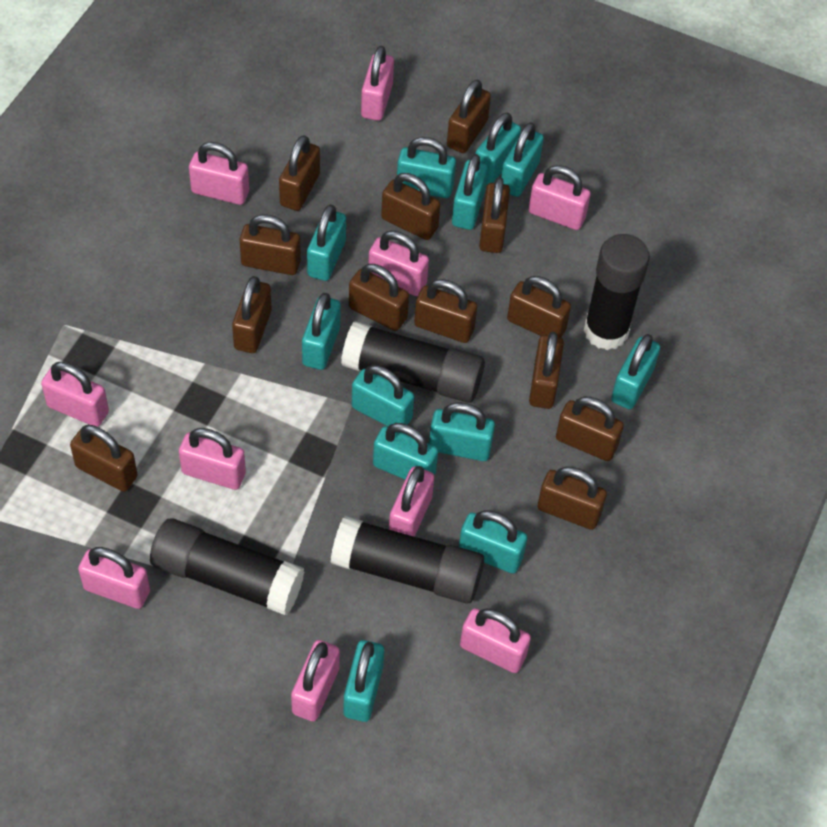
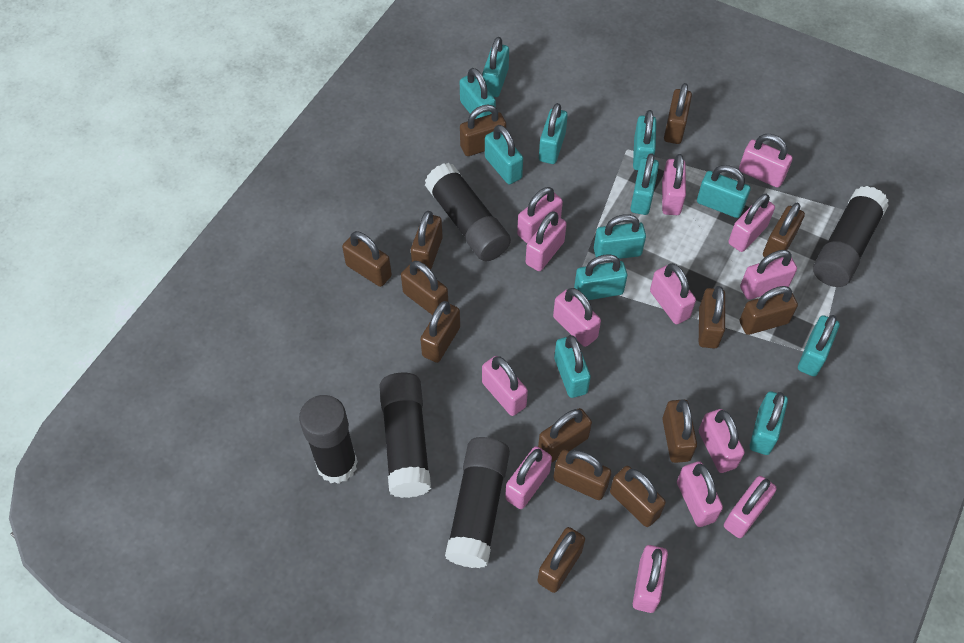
black glue stick: [150,518,304,615] [330,516,484,604] [341,321,485,403] [584,234,650,350] = 4 -> [299,395,358,484] [379,373,431,498] [425,163,511,261] [445,437,510,568] [813,186,889,287] = 5
brown padlock: [70,425,138,492] [232,276,272,353] [240,214,301,275] [279,135,320,211] [349,264,409,331] [381,173,440,240] [414,279,477,343] [447,80,491,153] [479,177,510,253] [507,276,571,338] [529,332,564,409] [538,467,607,530] [556,397,624,461] = 13 -> [342,231,392,287] [401,261,448,315] [411,211,443,270] [420,301,460,363] [460,104,506,156] [538,408,592,463] [538,527,585,593] [553,449,611,500] [610,466,666,527] [663,399,697,463] [664,83,692,144] [699,286,725,349] [740,286,798,335] [763,203,805,257] = 14
pink padlock: [41,362,109,427] [78,547,150,609] [179,428,246,490] [189,142,249,205] [291,640,340,721] [361,46,394,121] [368,231,429,296] [389,466,434,537] [460,608,531,673] [529,165,591,230] = 10 -> [482,356,528,416] [505,446,552,509] [517,187,563,243] [526,211,567,271] [553,288,601,347] [633,545,668,613] [650,263,696,324] [662,154,686,215] [677,461,723,527] [699,409,745,473] [724,476,777,538] [729,194,775,252] [739,134,793,188] [740,250,797,300] = 14

